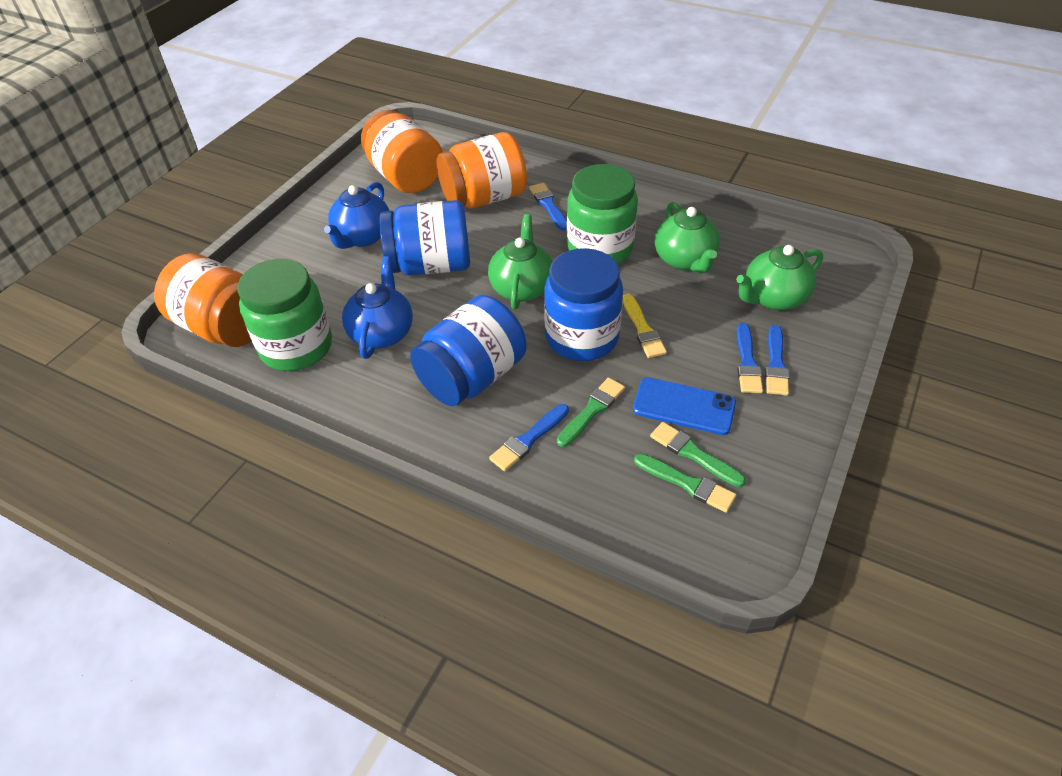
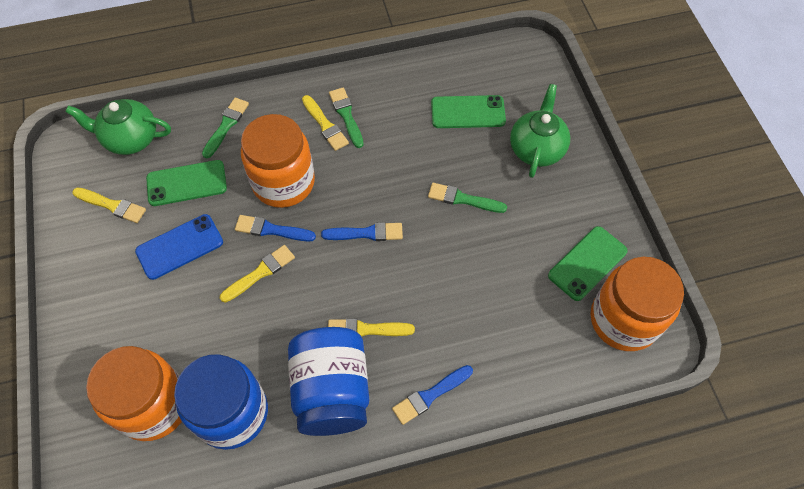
blue brush: [489,404,569,471] [529,183,567,231] [737,323,763,393] [765,325,789,396] = 4 -> [235,215,316,242] [321,222,403,241] [392,365,473,425] = 3
blue jar: [380,200,470,276] [410,295,526,406] [544,248,623,361] = 3 -> [174,354,268,450] [288,327,369,436] = 2
blue teapot: [324,182,389,249] [342,256,413,359] = 2 -> none = 0
green jar: [238,259,332,371] [567,164,638,264] = 2 -> none = 0
green phone: none = 0 -> [146,160,227,206] [431,95,506,128] [548,226,628,301] = 3
green teapot: [488,214,552,309] [655,202,720,274] [736,245,823,310] = 3 -> [65,99,171,155] [510,84,570,178] = 2
yellow brush: [623,294,667,358] = 1 -> [72,187,146,223] [220,245,295,303] [302,95,349,151] [328,318,415,337] = 4

